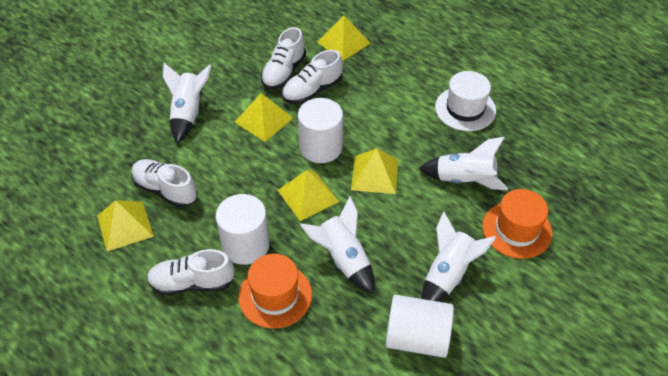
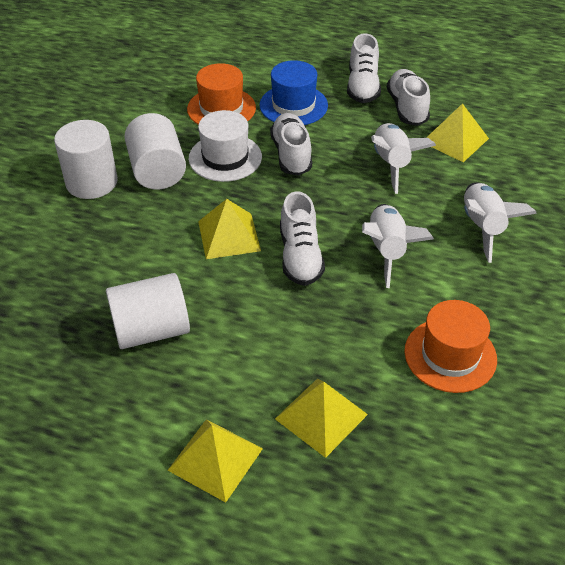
blue hat: none = 0 -> [259,60,328,125] = 1
white rocket: [163,63,212,144] [300,196,375,295] [419,137,508,190] [422,212,496,302] = 4 -> [362,204,434,288] [371,123,436,194] [464,183,537,263] = 3
yellow pyramid: [97,200,154,251] [235,93,293,142] [278,170,339,221] [317,15,370,61] [351,148,398,194] = 5 -> [168,419,263,503] [198,199,261,259] [275,378,368,458] [426,103,489,162] = 4

